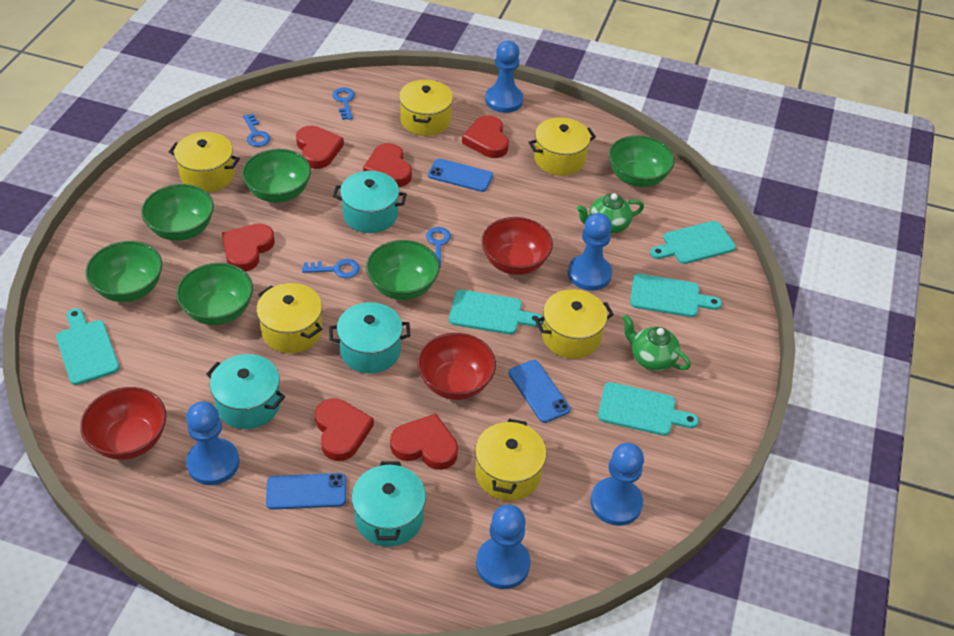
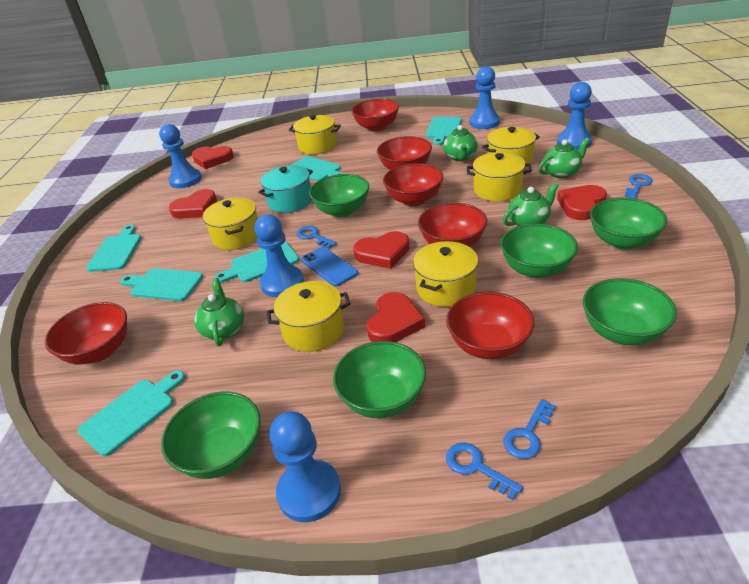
blue phone: [266,473,346,510] [428,158,493,192] [508,360,571,423] = 3 -> [301,247,358,286] = 1
green teapot: [577,193,644,234] [622,315,691,371] = 2 -> [194,278,244,346] [443,125,478,161] [503,182,559,226] [538,137,590,178] = 4
red bowl: [80,387,166,460] [417,333,496,400] [481,217,553,275] = 3 -> [45,302,127,364] [352,99,399,132] [377,136,432,170] [383,163,443,206] [418,203,487,247] [446,292,535,359] = 6
red heart: [222,224,275,272] [296,126,344,169] [315,398,374,461] [363,143,412,187] [390,414,458,470] [462,115,509,158] = 6 -> [169,189,217,219] [192,146,234,169] [353,231,410,269] [367,292,425,342] [557,185,607,220] = 5
turquoise cutting board: [56,308,119,385] [449,290,543,335] [598,382,699,436] [630,274,722,317] [650,221,736,264] = 5 -> [78,370,185,456] [86,225,141,272] [120,268,203,301] [214,242,299,283] [292,156,344,181] [426,117,462,145] = 6
turquoise pot: [206,354,285,429] [329,302,411,373] [333,171,407,233] [351,461,426,547] = 4 -> [258,165,313,213] = 1

